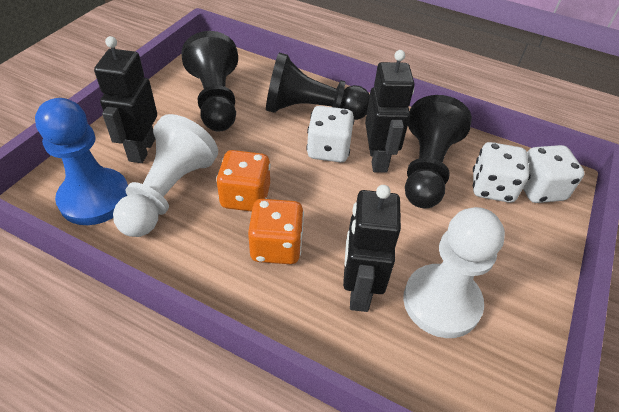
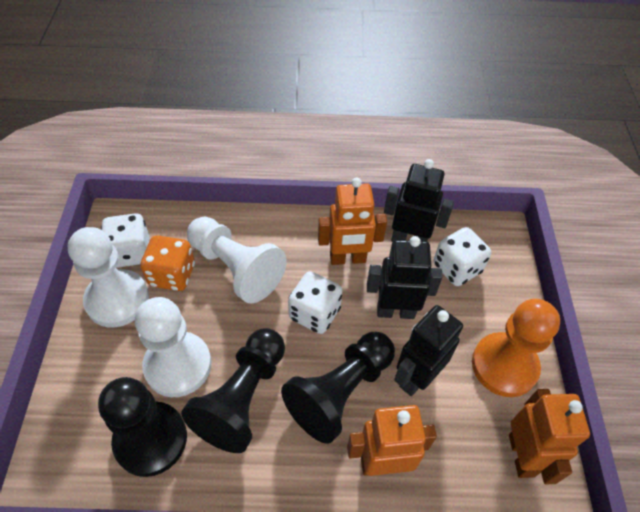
blue pawn: [35,98,128,225] = 1 -> none = 0
orange dice: [216,150,271,212] [248,199,304,264] = 2 -> [140,236,195,291] = 1
orange pawn: none = 0 -> [472,299,560,397] = 1
orange robot: none = 0 -> [318,178,387,265] [347,405,437,476] [509,389,590,484] = 3
white pawn: [113,114,218,237] [403,207,505,338] = 2 -> [68,227,149,327] [135,297,212,397] [187,217,287,303] = 3

